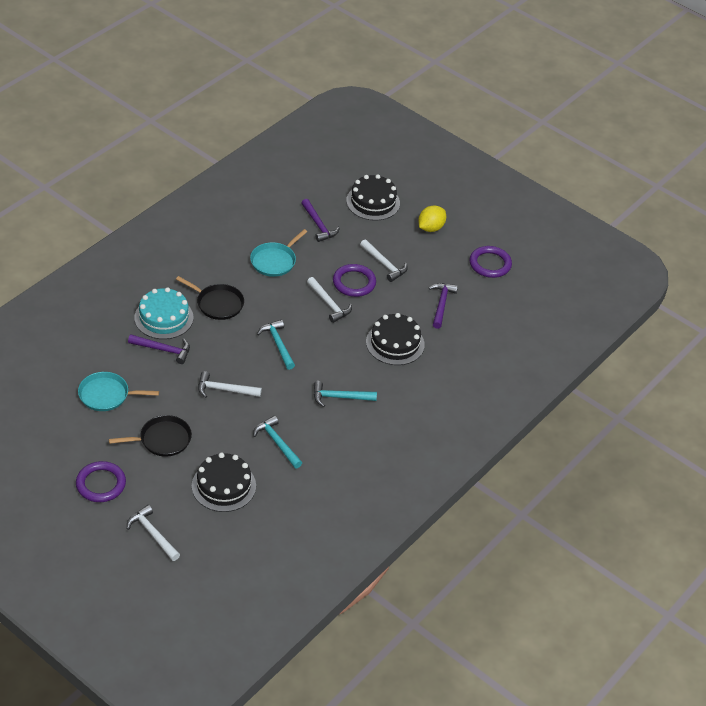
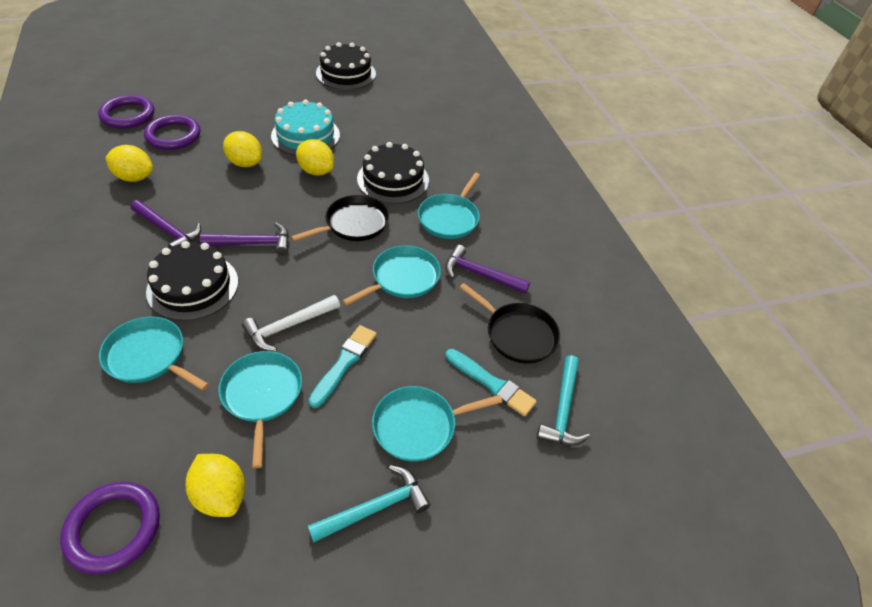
turquoise brush: none = 0 -> [308,325,377,408] [446,349,537,416] = 2
turquoise hammer: [253,416,302,468] [257,320,295,370] [314,381,377,407] = 3 -> [308,465,430,543] [537,355,590,445] = 2
turquoise pan: [78,372,159,411] [250,229,307,277] = 2 -> [99,317,209,391] [218,351,302,468] [342,245,441,306] [372,386,502,462] [418,173,480,239] = 5
white hammer: [127,505,180,561] [198,371,262,398] [307,277,352,323] [360,240,408,282] = 4 -> [242,295,340,351] = 1
yellow lemon: [418,205,446,232] = 1 -> [106,145,153,182] [185,454,245,517] [223,131,262,167] [296,139,334,176] = 4

